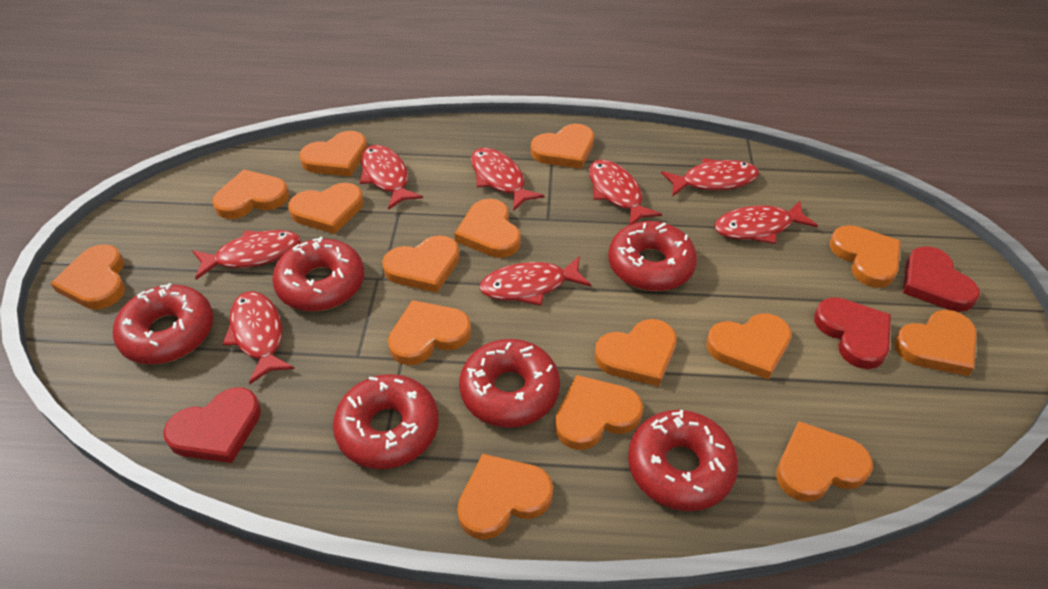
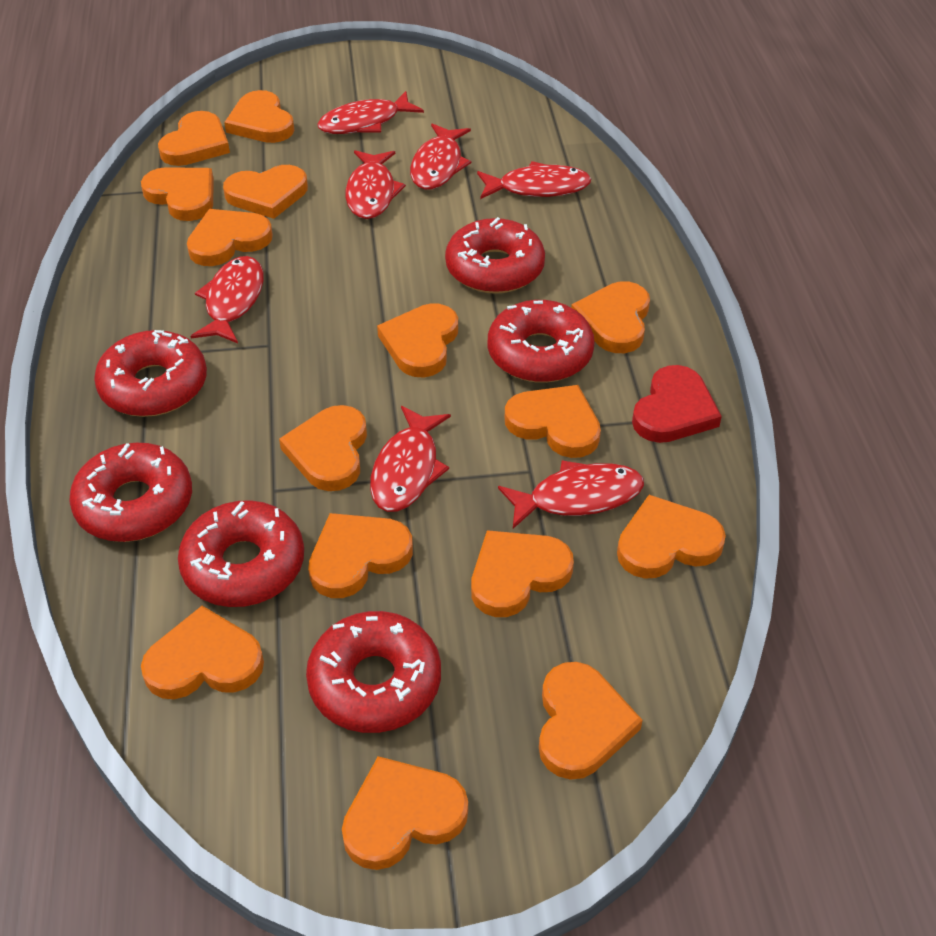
red fish: [193,230,301,280] [223,291,295,384] [360,145,423,210] [471,148,545,211] [480,256,591,306] [589,160,662,225] [661,158,759,197] [714,201,818,244] = 8 -> [191,256,264,343] [317,91,424,134] [346,150,406,219] [370,406,451,512] [410,123,471,190] [477,161,591,199] [498,460,644,529] = 7
red heart: [163,387,261,463] [814,297,891,369] [903,246,980,312] = 3 -> [632,365,722,443] = 1

